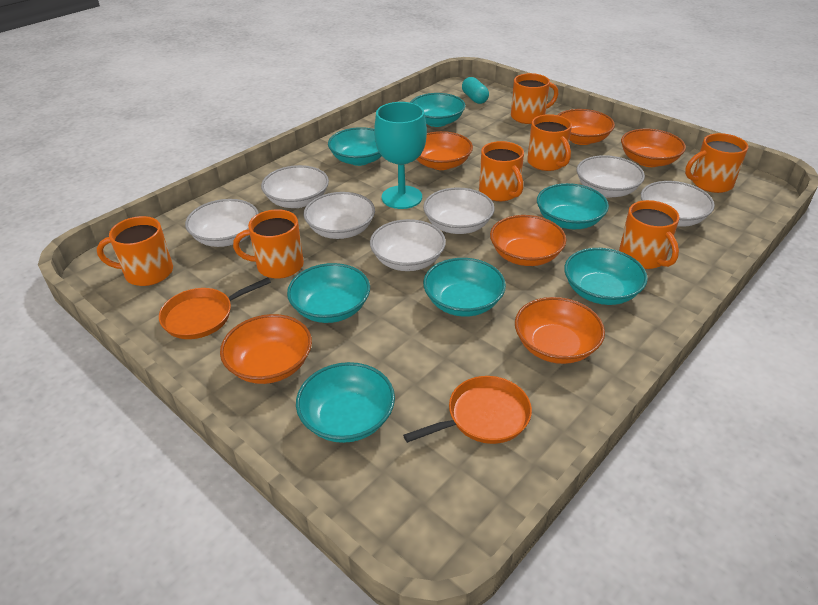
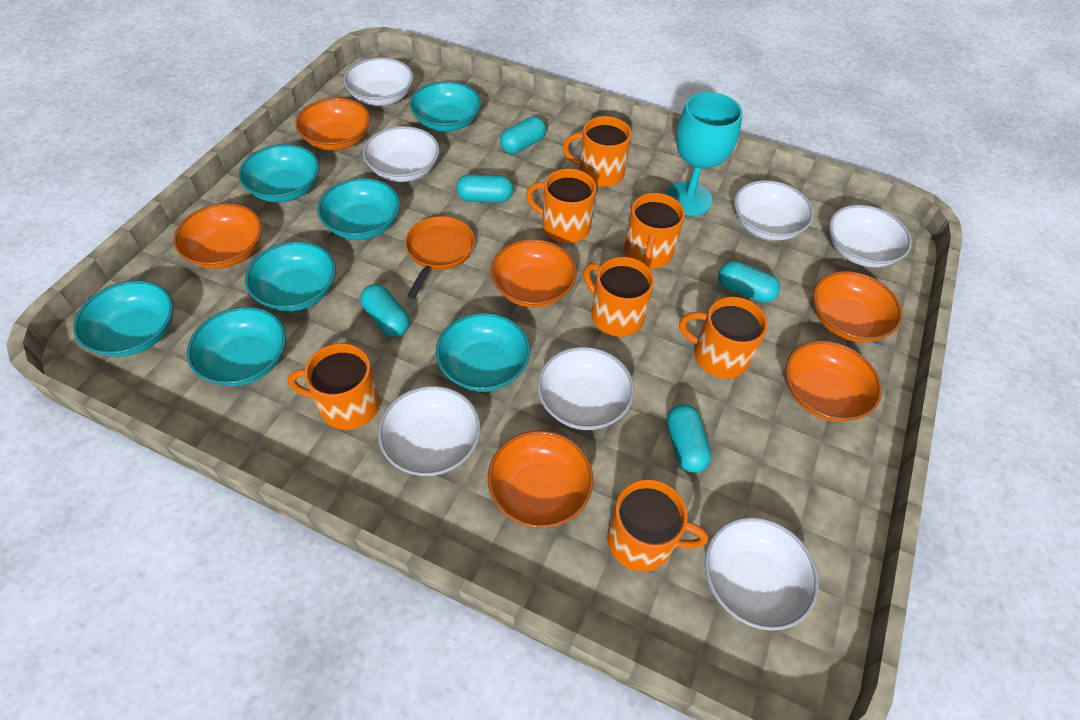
orange pan: [159,278,271,339] [403,376,532,444] = 2 -> [405,216,475,299] = 1
turquoise capsule: [462,77,489,104] = 1 -> [360,284,410,337] [456,174,513,202] [500,117,546,154] [667,404,711,473] [718,261,780,303] = 5

